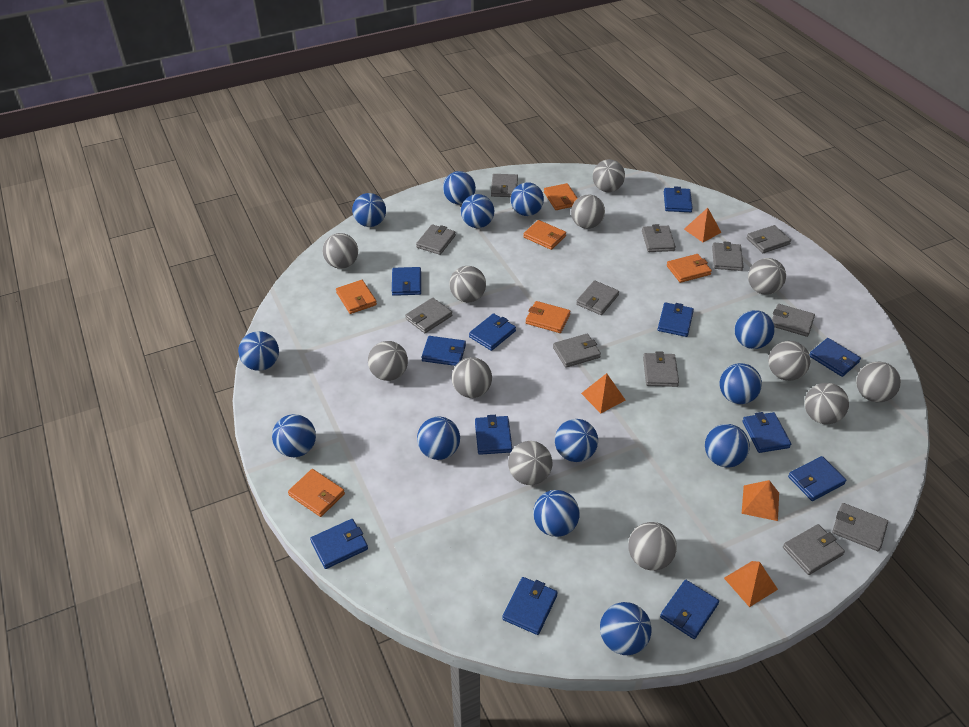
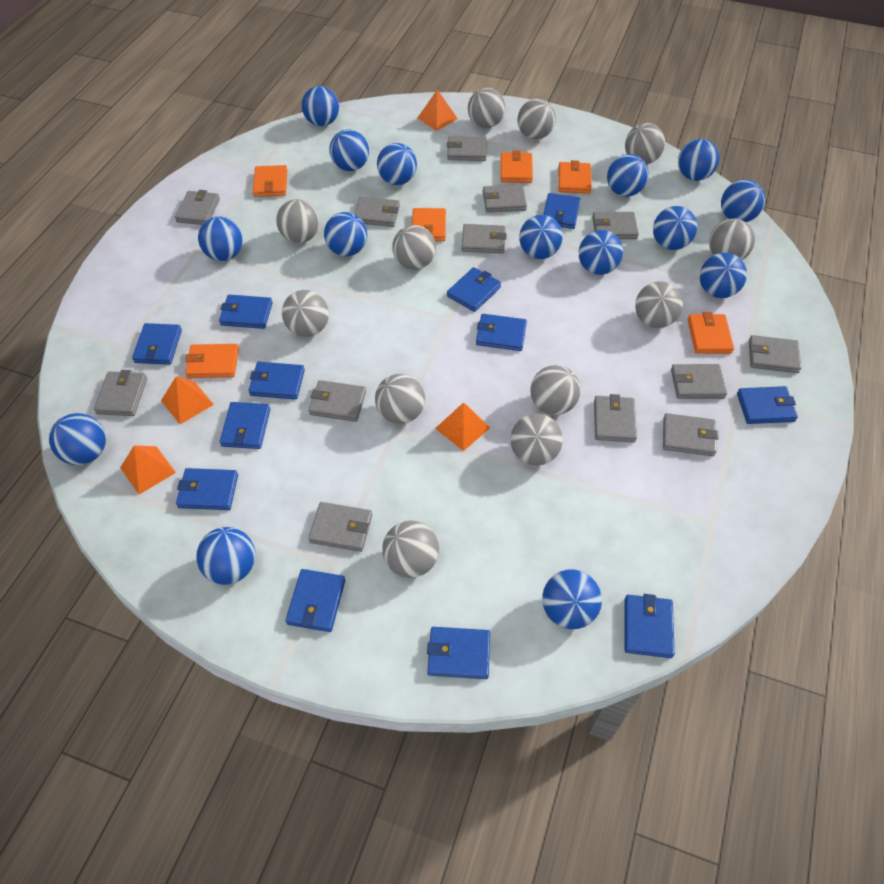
blue ball: [238,331,279,371] [272,414,316,457] [352,193,386,227] [417,417,460,460] [443,171,476,204] [461,194,494,228] [511,182,544,216] [533,490,580,537] [555,419,598,462] [600,602,652,655] [705,424,750,468] [720,363,762,404] [734,310,775,349] = 13 -> [49,413,106,465] [196,527,255,585] [198,216,243,261] [301,86,339,126] [324,212,367,256] [329,129,369,171] [377,143,417,185] [519,215,563,259] [542,569,602,629] [579,230,623,275] [607,154,649,197] [653,206,697,250] [678,139,720,181] [700,253,747,298] [721,179,765,222] = 15
grey wallet: [405,298,452,333] [416,224,456,255] [491,174,518,197] [553,334,601,368] [576,280,619,315] [642,224,676,252] [643,351,679,387] [712,242,744,271] [746,225,791,253] [772,304,815,337] [783,524,845,575] [832,503,888,551] = 12 -> [94,370,147,416] [175,190,220,225] [308,502,372,552] [309,380,366,422] [355,197,400,227] [447,136,487,161] [462,224,507,254] [483,185,527,213] [592,212,639,239] [594,394,637,442] [663,413,718,456] [671,364,727,399] [749,335,801,373] = 13

